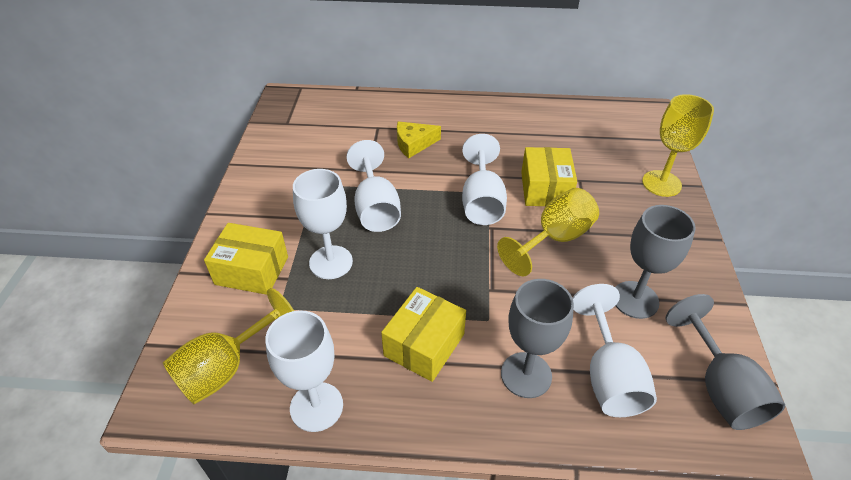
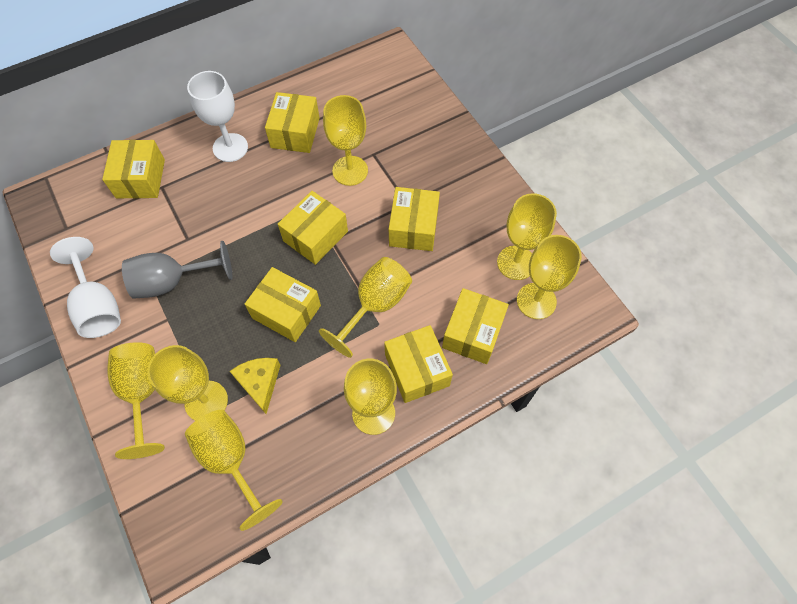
grey goblet: [501,279,574,398] [615,205,696,319] [666,294,785,430] = 3 -> [122,241,232,299] = 1
white goblet: [265,310,343,432] [293,169,353,279] [346,140,401,232] [462,134,507,225] [573,284,657,417] = 5 -> [50,237,121,338] [187,71,248,162] = 2
yellow box: [204,223,288,295] [381,287,466,382] [521,147,577,207] = 3 -> [102,140,165,198] [245,267,321,342] [265,92,320,153] [278,191,348,265] [384,325,453,403] [389,187,440,251] [442,288,509,364] = 7
yellow goblet: [163,288,294,404] [497,188,599,276] [642,94,714,197] = 3 -> [107,342,165,459] [147,345,228,421] [185,410,283,531] [319,257,412,358] [323,95,368,186] [344,359,397,435] [497,193,557,280] [517,235,582,319] = 8

